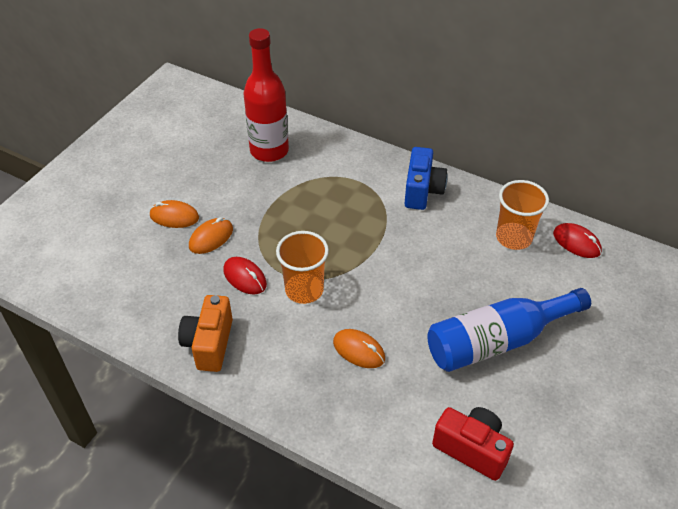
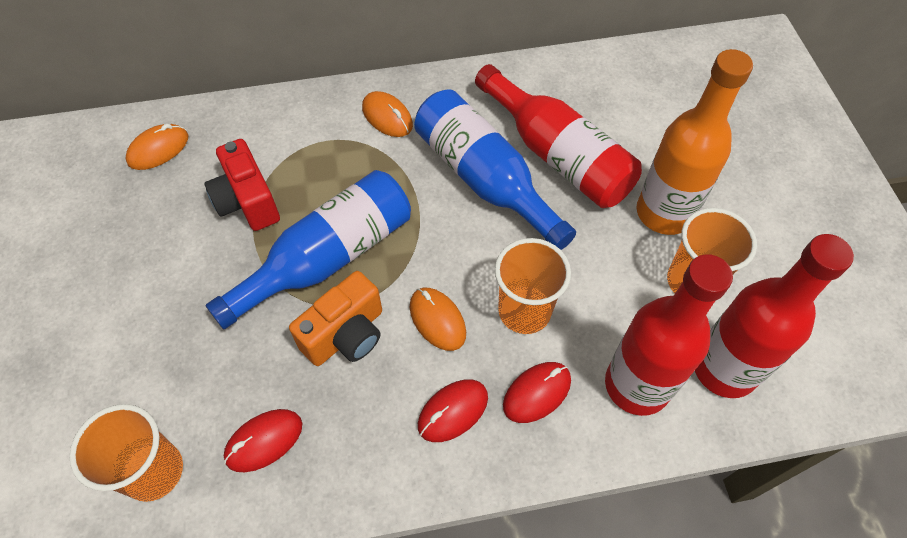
blue bottle: [427,288,591,372] = 1 -> [206,170,411,329] [414,89,576,250] = 2
blue camera: [405,147,448,210] = 1 -> none = 0
orange bottle: none = 0 -> [637,49,753,235] = 1
orange cup: [276,231,329,304] [496,180,549,250] = 2 -> [69,404,183,502] [495,238,571,334] [667,208,757,293] = 3
red bottle: [244,28,289,162] = 1 -> [475,64,642,208] [605,254,733,416] [695,234,854,398] = 3
red mouse: [223,257,267,294] [553,223,602,258] = 2 -> [224,409,302,472] [418,379,488,442] [503,362,571,423] = 3

